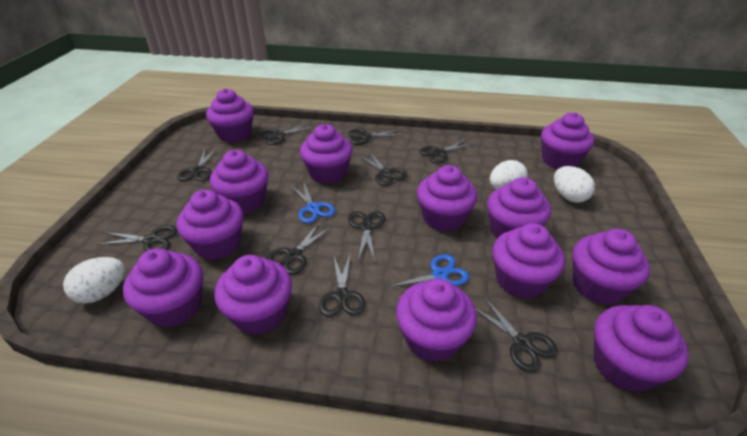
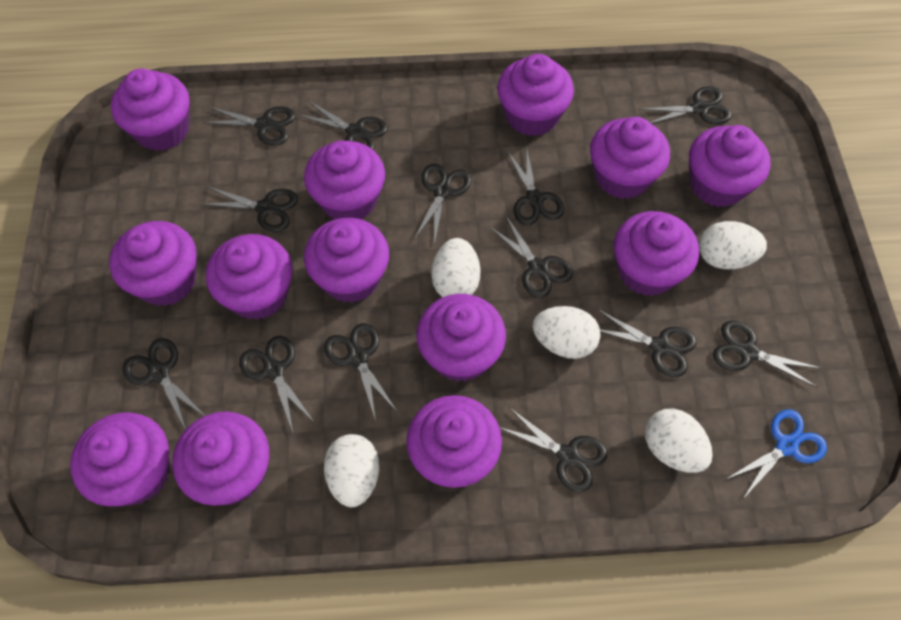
black scissors: [97,225,178,251] [178,148,217,181] [260,123,314,145] [267,223,332,275] [319,255,366,317] [348,129,402,145] [348,211,386,260] [358,151,407,186] [419,139,473,164] [475,297,558,372] = 10 -> [123,338,205,430] [200,187,298,232] [202,106,295,146] [239,336,315,435] [298,101,387,149] [324,323,397,420] [414,164,471,246] [489,216,573,298] [499,407,607,492] [507,146,564,225] [598,310,697,377] [639,86,732,124] [713,321,822,387] = 13
blue scissors: [290,181,335,223] [388,254,469,300] = 2 -> [727,409,827,499] = 1
white egg: [63,257,125,304] [490,160,528,189] [554,166,595,203] = 3 -> [324,434,379,507] [431,238,481,297] [533,306,601,359] [645,408,713,473] [699,221,767,269] = 5

